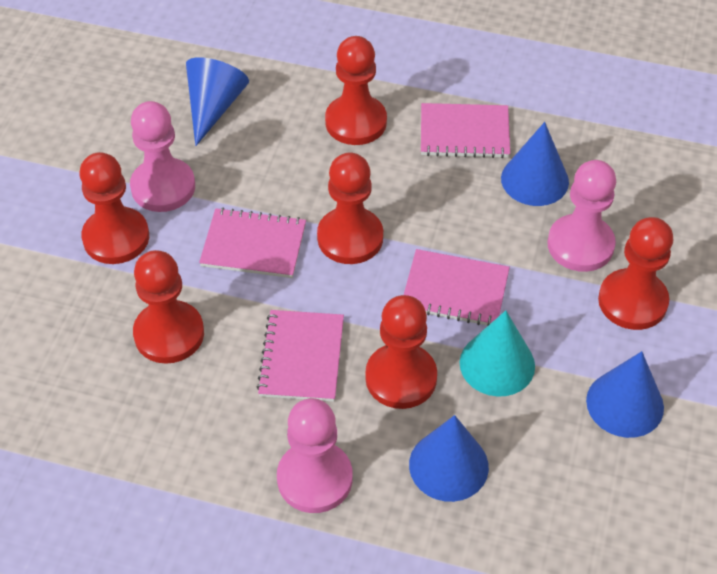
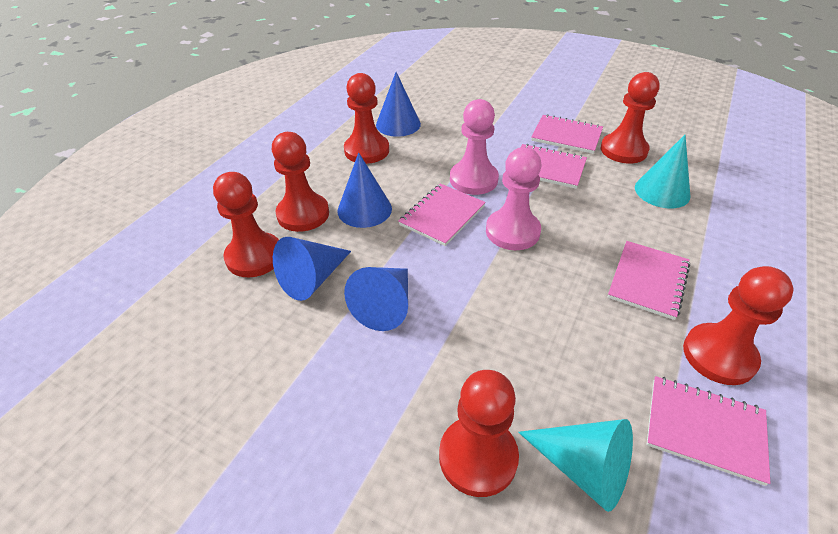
pink notebook: [199,208,306,278] [257,310,344,402] [404,249,510,326] [421,103,510,158] = 4 -> [398,183,486,246] [521,144,587,189] [531,114,603,154] [608,241,690,320] [647,376,770,486] = 5
pink pawn: [130,101,195,212] [277,398,353,513] [547,160,616,272] = 3 -> [450,99,499,195] [486,147,541,250] = 2
turquoise cone: [460,310,535,397] = 1 -> [518,419,633,512] [635,135,690,208] = 2

